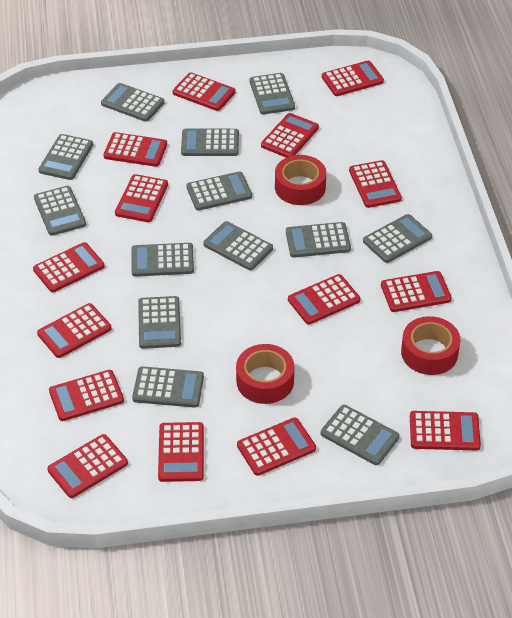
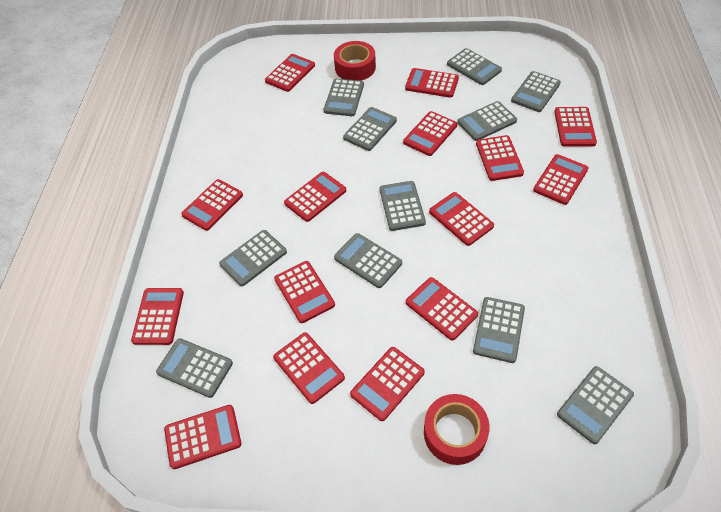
grey calculator: [34,186,86,236] [39,134,93,180] [101,83,165,122] [132,243,194,277] [132,366,204,408] [138,296,181,349] [181,129,239,156] [186,172,252,211] [203,221,273,270] [250,73,295,115] [286,222,351,258] [321,405,400,465] [363,214,432,263] = 13 -> [156,338,233,398] [219,230,287,286] [324,78,364,116] [334,233,402,288] [343,107,397,151] [380,181,426,231] [447,48,502,85] [457,101,517,141] [473,297,525,363] [511,71,561,112] [557,366,634,444] = 11
red tape: [236,344,294,404] [275,155,326,205] [401,316,460,375] = 3 -> [334,41,376,81] [424,394,489,465] = 2

